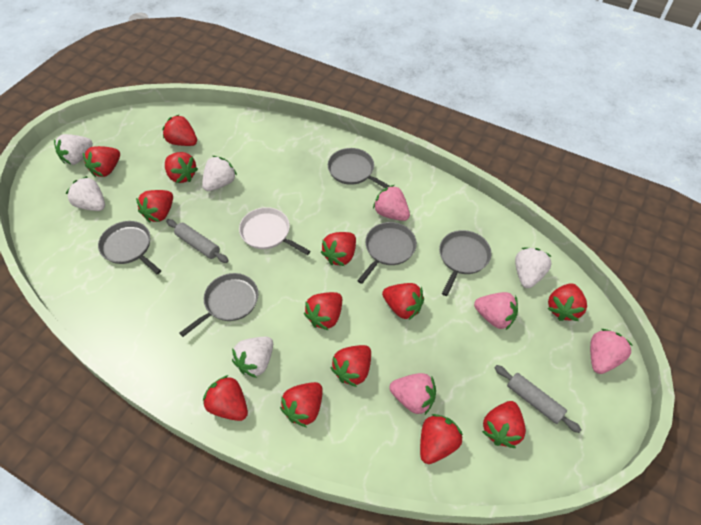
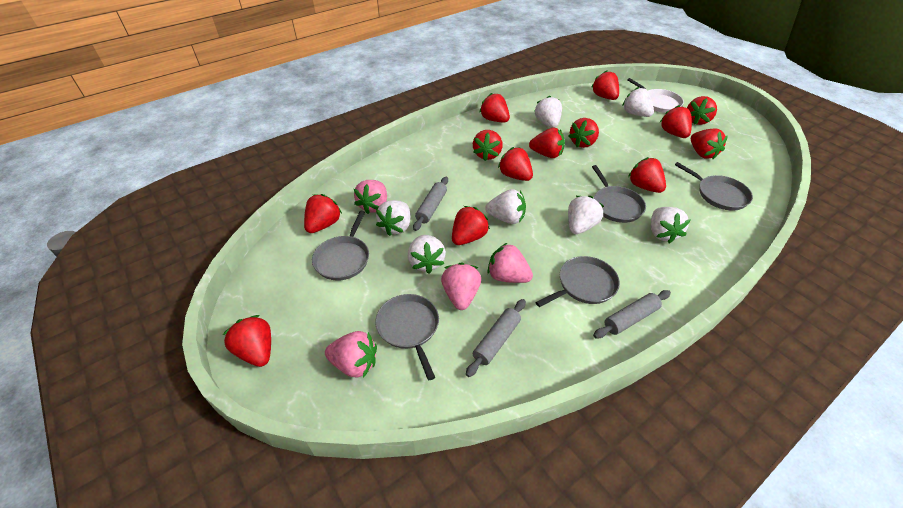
grey rolling pin: [166,219,229,263] [494,365,582,433] = 2 -> [413,177,448,231] [466,299,526,377] [593,290,671,338] = 3
white strawberry: [54,134,93,165] [66,176,105,211] [202,156,237,191] [232,337,273,378] [515,247,552,288] = 5 -> [376,200,411,236] [408,235,446,274] [485,189,526,224] [534,96,562,128] [568,196,604,234] [622,87,654,117] [651,207,690,243] = 7

